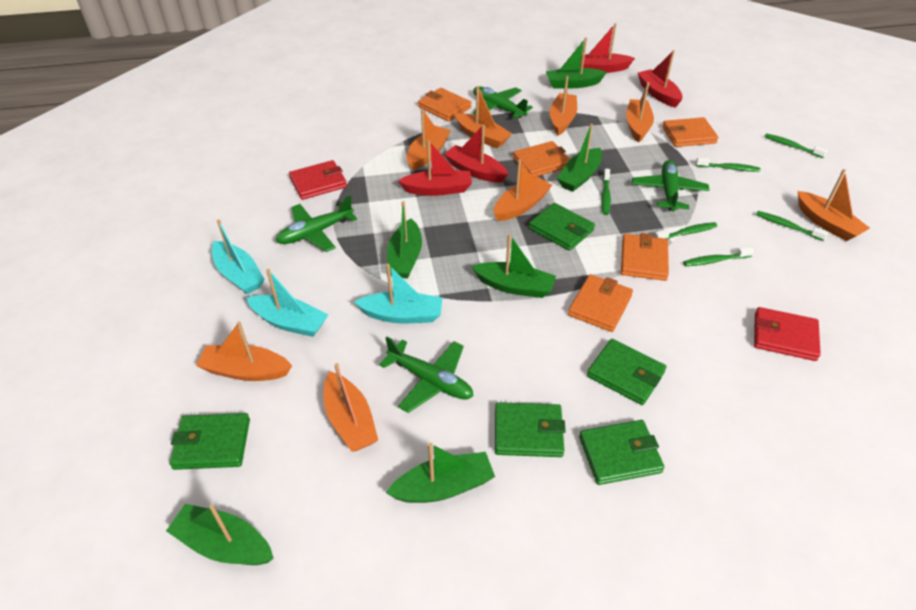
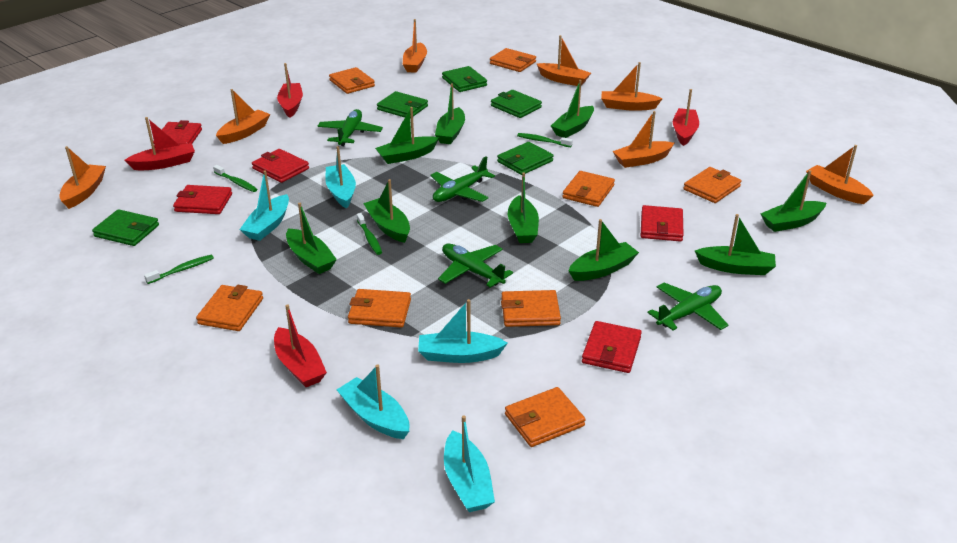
green boat: [166,504,273,565] [386,443,495,503] [387,201,422,279] [471,234,556,298] [546,37,607,88] [557,124,602,192] = 6 -> [286,203,337,274] [363,179,410,243] [375,107,439,164] [435,83,465,144] [508,172,539,243] [551,80,594,138] [569,219,639,281] [695,214,776,275] [761,170,826,232] = 9
green toothbrush: [601,169,611,215] [654,222,717,239] [683,247,754,266] [696,157,761,172] [756,211,828,241] [764,133,828,158] = 6 -> [144,255,214,284] [213,165,257,192] [357,213,382,255] [517,133,573,147] = 4
orange boat: [196,322,292,381] [324,363,378,452] [407,109,451,170] [455,86,512,148] [494,160,552,221] [550,76,577,136] [626,82,654,143] [798,169,870,241] = 8 -> [59,146,106,209] [216,89,270,144] [403,19,427,73] [537,35,591,86] [601,62,663,111] [613,111,674,168] [806,145,874,204] = 7
orange wallet: [418,88,471,122] [513,141,570,177] [568,274,633,332] [621,233,669,281] [662,117,718,147] = 5 -> [196,285,263,331] [329,67,375,94] [348,289,411,328] [490,48,536,72] [501,290,561,327] [505,387,585,447] [562,171,615,207] [683,167,742,203] = 8
red wallet: [289,160,347,200] [754,307,821,361] = 2 -> [153,120,202,147] [173,185,232,214] [252,149,309,183] [582,321,642,373] [641,205,684,242] = 5
turquoise boat: [212,220,265,294] [246,269,328,337] [354,264,442,323] = 3 -> [239,170,289,241] [325,146,356,208] [337,365,409,439] [418,299,508,363] [444,415,495,512] = 5

